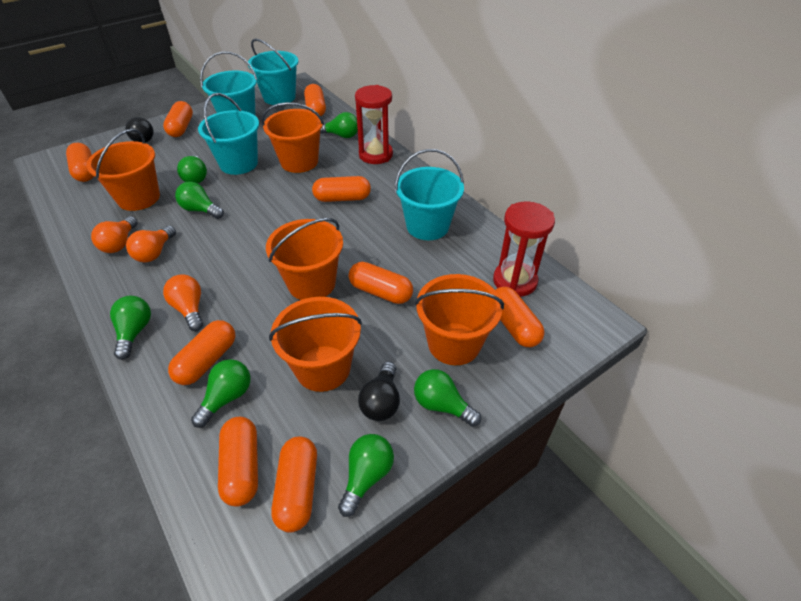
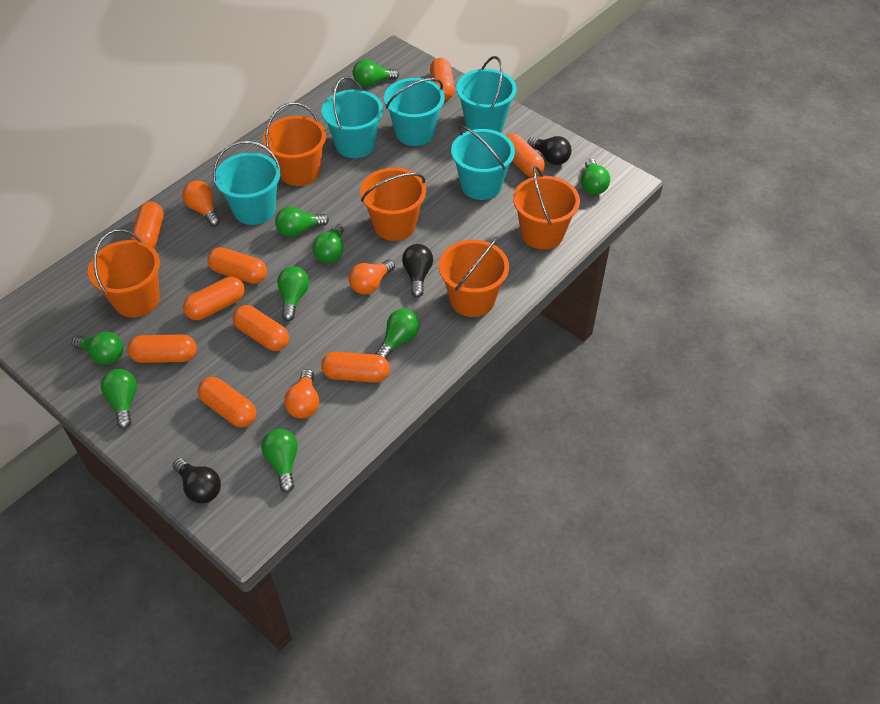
black light bulb: [125,117,154,143] [358,361,400,421] = 2 -> [173,458,221,504] [402,244,433,297] [527,136,571,165] = 3
green light bulb: [110,296,151,360] [175,181,224,219] [177,155,207,183] [191,359,250,428] [320,112,358,138] [338,434,394,517] [414,369,481,427] = 7 -> [72,331,123,365] [101,369,137,429] [261,429,298,493] [275,207,329,237] [277,266,309,321] [313,224,344,263] [353,59,399,87] [376,309,419,360] [581,158,610,195] = 9
red hourglass: [355,85,393,164] [493,201,555,297] = 2 -> none = 0
turquoise bucket: [198,93,259,175] [200,51,257,115] [248,39,299,105] [395,149,464,240] = 4 -> [213,140,281,225] [321,76,383,158] [384,78,445,146] [451,125,515,200] [456,56,517,132] = 5

